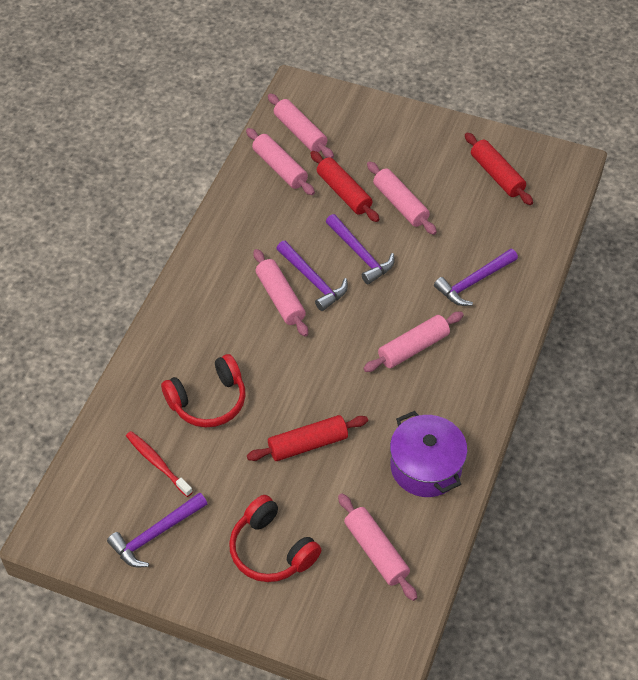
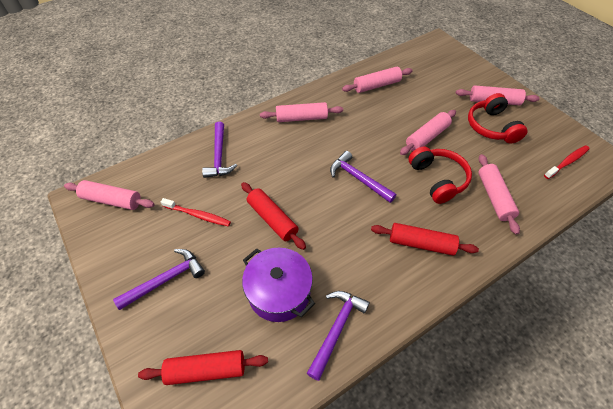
red toothbrush: [126,431,193,497] = 1 -> [161,198,231,227] [544,145,590,179] = 2

